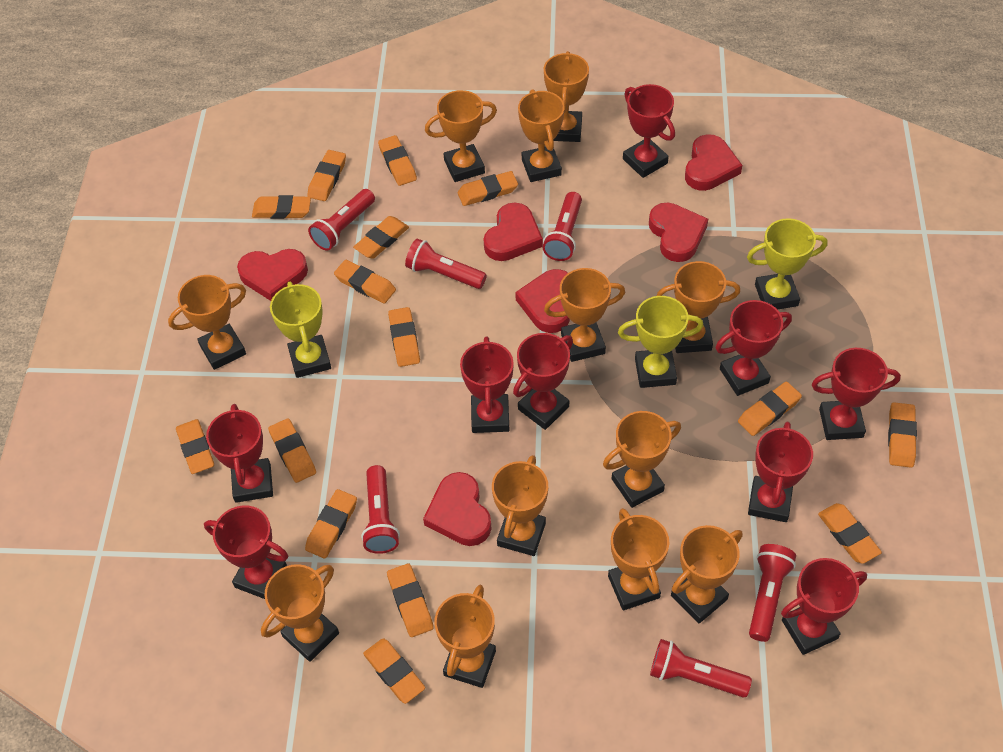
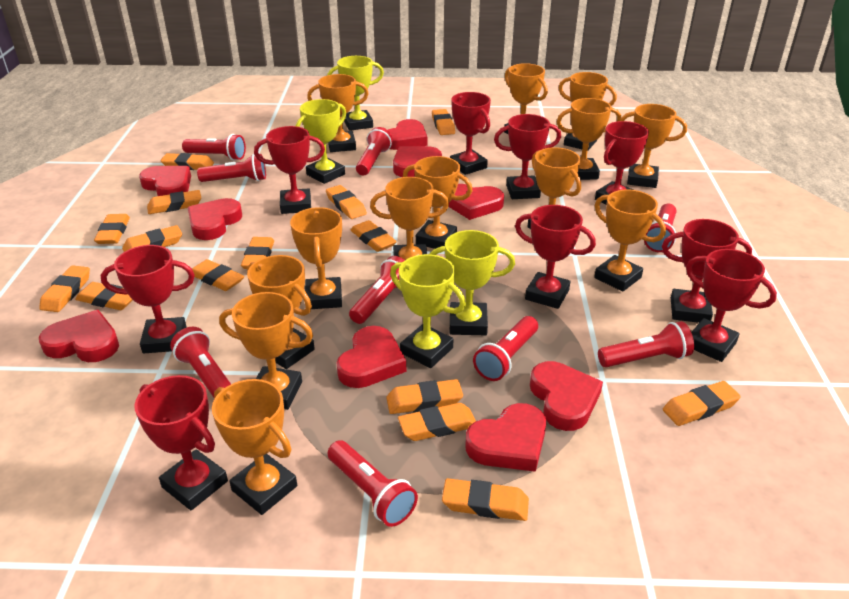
orange trophy: [168,275,246,370] [261,564,339,662] [425,90,497,182] [434,585,496,688] [492,455,548,556] [518,90,565,182] [544,51,589,142] [544,268,625,362] [603,411,681,508] [608,508,669,610] [657,261,740,353] [671,525,742,623] = 12 -> [212,379,297,515] [219,292,313,410] [247,255,315,369] [290,207,342,309] [307,74,369,152] [370,177,449,260] [403,156,473,249] [504,63,548,134] [528,147,581,229] [557,98,621,180] [559,72,617,150] [594,190,666,292] [620,104,687,188] = 13
red flashlight: [308,189,375,251] [361,465,400,554] [405,239,487,289] [543,192,582,261] [650,639,752,697] [749,544,796,642] = 6 -> [170,327,231,397] [182,134,246,160] [197,154,266,182] [328,440,418,527] [349,256,405,324] [356,127,392,175] [473,316,538,381] [598,321,694,367] [644,203,677,252] = 9
red heart: [237,249,308,301] [423,472,492,546] [483,203,543,261] [515,269,570,333] [649,203,708,262] [685,134,742,191] = 6 -> [39,310,119,362] [139,166,191,196] [188,198,242,240] [337,326,406,388] [388,119,427,150] [393,146,442,177] [448,184,504,220] [465,403,546,472] [530,361,603,431] = 9
yellow trophy: [270,282,331,378] [618,296,703,388] [747,218,827,310] = 3 -> [295,99,346,184] [327,56,384,131] [390,254,466,368] [430,230,515,335] = 4

